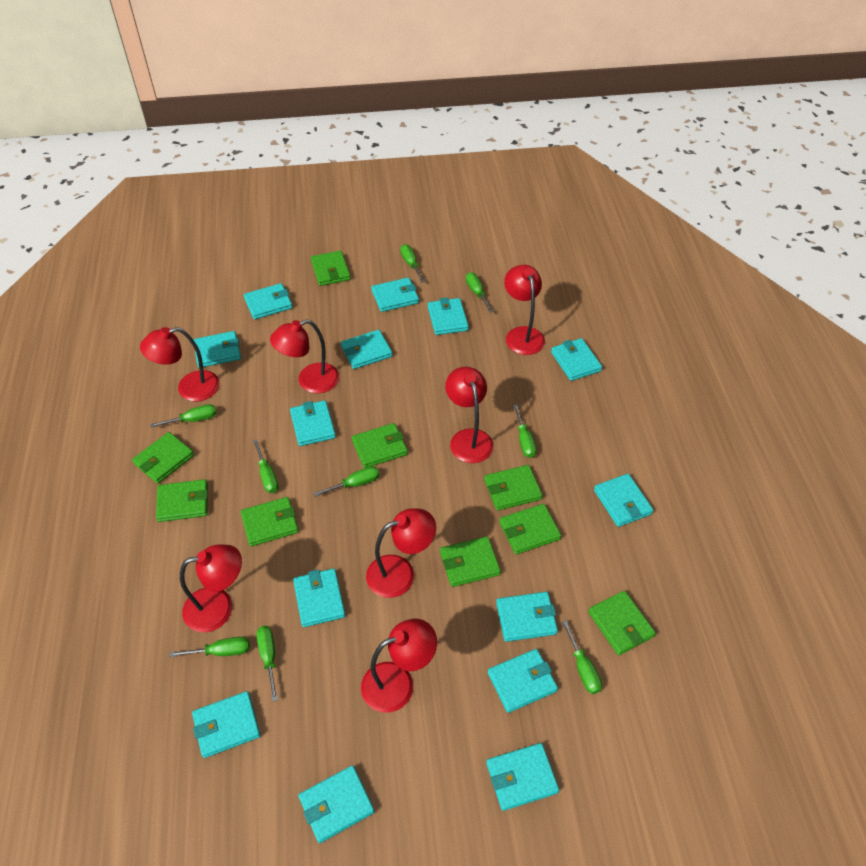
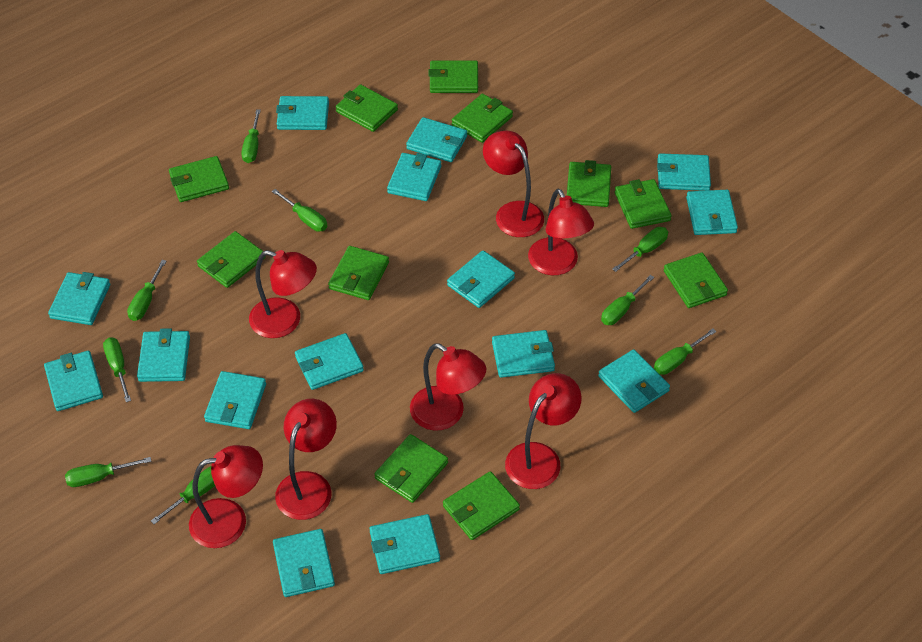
green wallet: [132,432,194,484] [156,479,208,522] [241,497,299,547] [311,251,351,286] [352,423,408,468] [440,536,501,587] [484,465,542,511] [499,504,561,554] [588,591,656,655] = 9 -> [169,156,229,202] [197,231,265,288] [328,246,389,300] [336,84,398,132] [374,434,448,503] [428,60,478,93] [443,471,520,540] [452,94,513,143] [567,160,611,207] [615,179,672,229] [664,253,728,308] = 11
turquoise wallet: [192,691,261,758] [193,331,241,367] [244,283,292,320] [290,400,336,446] [293,569,345,627] [298,765,374,843] [341,330,392,369] [371,278,419,312] [428,298,469,335] [486,743,559,811] [488,649,558,713] [496,592,558,642] [551,338,602,381] [594,474,653,527] = 14 -> [44,351,103,411] [48,272,110,325] [137,328,190,382] [204,371,266,429] [273,529,335,597] [276,96,329,130] [295,333,364,390] [370,514,440,574] [387,153,441,201] [406,117,467,162] [447,250,515,308] [492,330,555,378] [598,349,670,413] [657,153,711,191] [686,190,738,235] = 15

